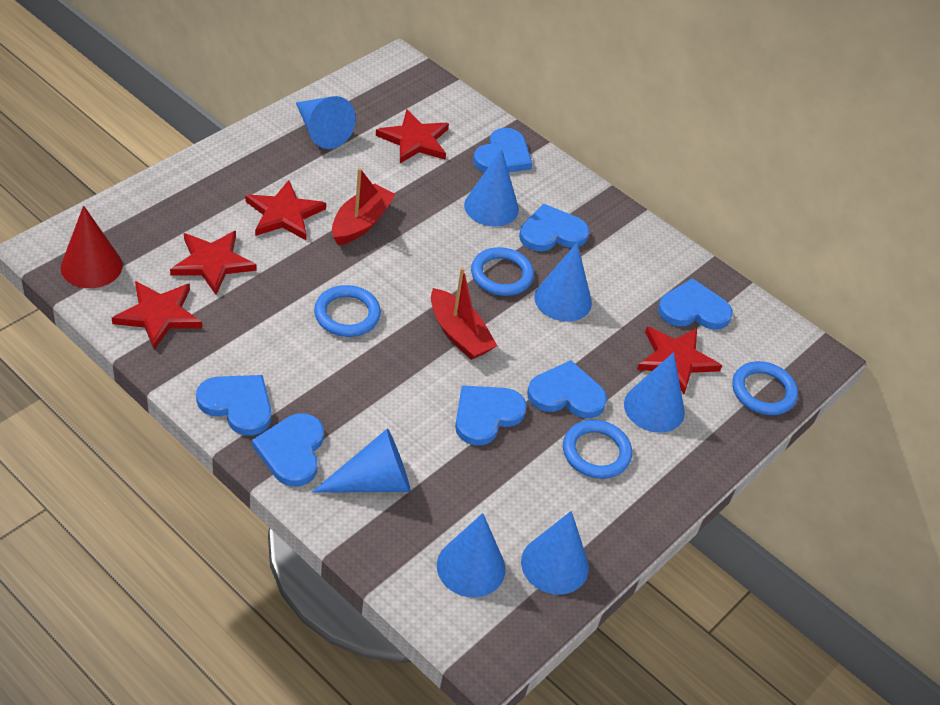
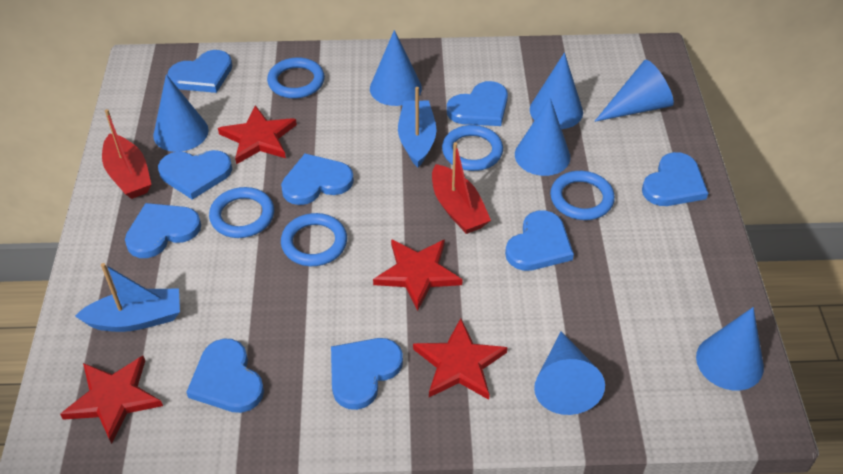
blue boat: none = 0 -> [75,263,180,332] [398,87,437,167] = 2
blue heart: [196,375,271,436] [252,413,324,487] [455,385,527,446] [473,128,532,173] [519,203,590,251] [527,360,607,418] [658,278,733,330] = 7 -> [125,203,201,258] [158,150,232,200] [167,50,232,93] [186,339,264,413] [281,154,354,205] [331,338,403,410] [447,81,508,126] [505,210,574,271] [642,152,708,206] = 9
blue ring: [314,285,381,337] [471,247,534,296] [563,420,632,479] [732,361,798,415] = 4 -> [209,187,274,238] [267,57,325,99] [281,213,347,266] [442,125,503,171] [550,171,615,220] = 5
red cone: [61,205,123,288] = 1 -> none = 0
red star: [112,281,202,350] [170,231,257,295] [245,180,326,240] [376,109,449,163] [637,327,722,394] = 5 -> [60,356,163,444] [218,105,297,164] [373,239,463,311] [413,318,508,400] = 4

